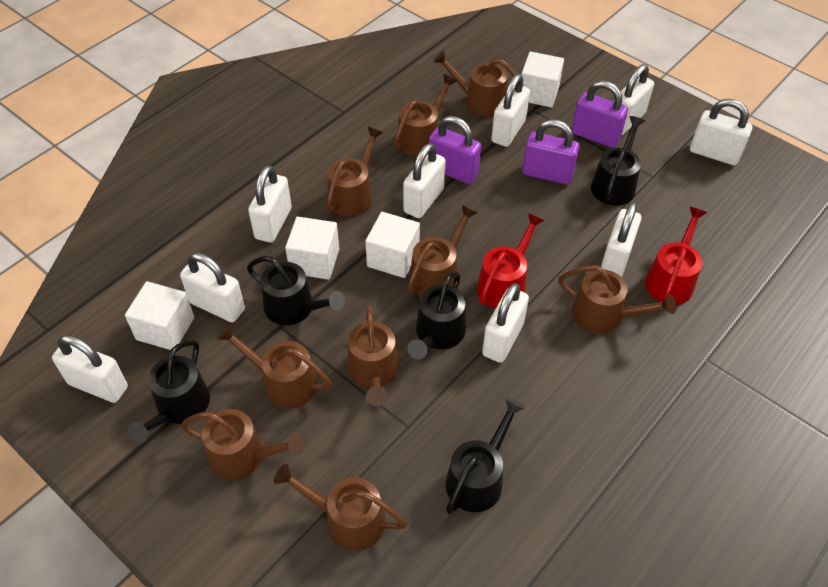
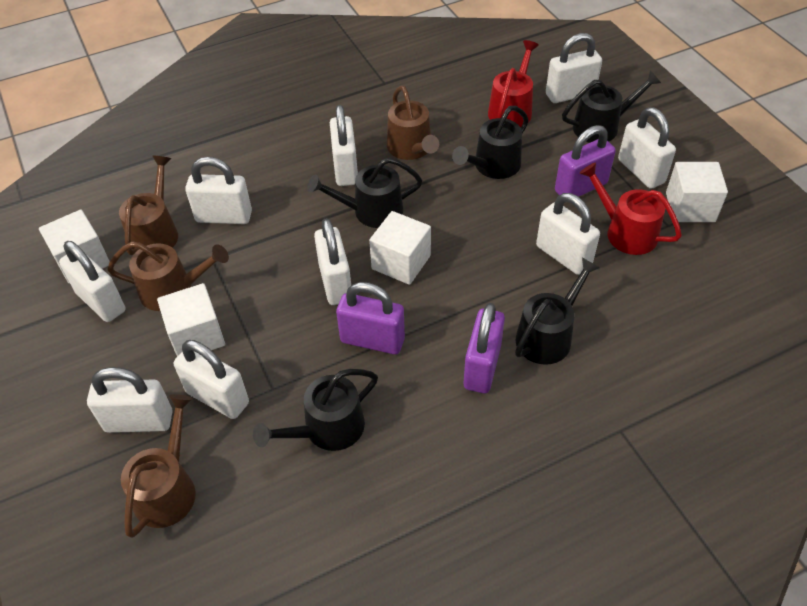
brown watering can: [181,409,305,480] [217,324,332,408] [274,464,407,551] [326,127,384,217] [347,306,399,406] [394,74,457,156] [407,205,478,296] [433,50,516,117] [558,265,677,333] = 9 -> [107,241,229,311] [119,156,178,255] [121,394,196,538] [387,85,439,160] = 4

